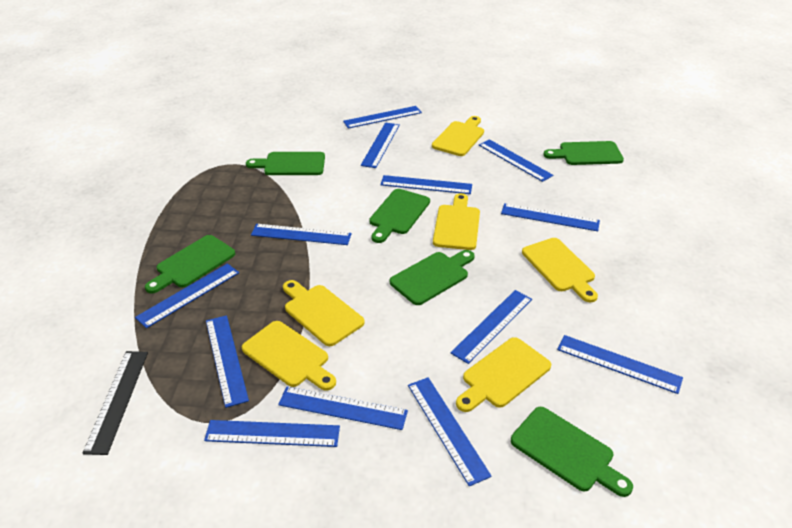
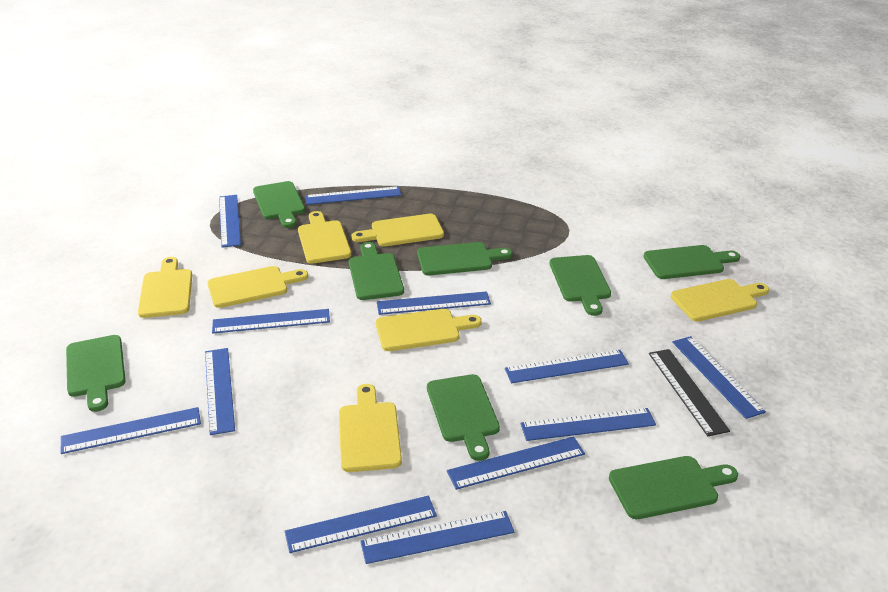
blue ruler: [135,263,239,328] [204,420,340,447] [206,315,249,408] [251,224,351,245] [278,386,408,430] [343,106,422,129] [361,122,400,168] [380,175,472,194] [408,377,492,486] [451,290,532,364] [479,139,553,182] [501,203,600,231] [557,335,683,394] = 13 -> [61,407,201,454] [205,348,235,435] [212,309,330,334] [219,195,241,248] [285,496,437,553] [305,186,401,205] [360,511,514,564] [377,291,491,315] [447,436,585,490] [505,350,629,383] [521,408,656,441] [672,336,766,419] = 12
green cutting board: [145,235,235,293] [246,152,325,175] [369,189,430,243] [390,250,475,305] [511,407,633,497] [543,141,624,165] = 6 -> [66,335,126,412] [253,181,305,228] [349,242,404,300] [417,242,513,275] [427,374,500,461] [550,255,611,316] [609,456,738,519] [643,245,740,279] = 8
yellow cutting board: [242,321,336,391] [283,280,365,346] [432,116,484,156] [433,193,480,250] [456,337,551,412] [522,238,598,303] = 6 -> [138,257,192,318] [207,266,308,308] [298,211,351,264] [339,384,402,472] [352,214,444,247] [376,309,482,351] [671,279,769,321] = 7

